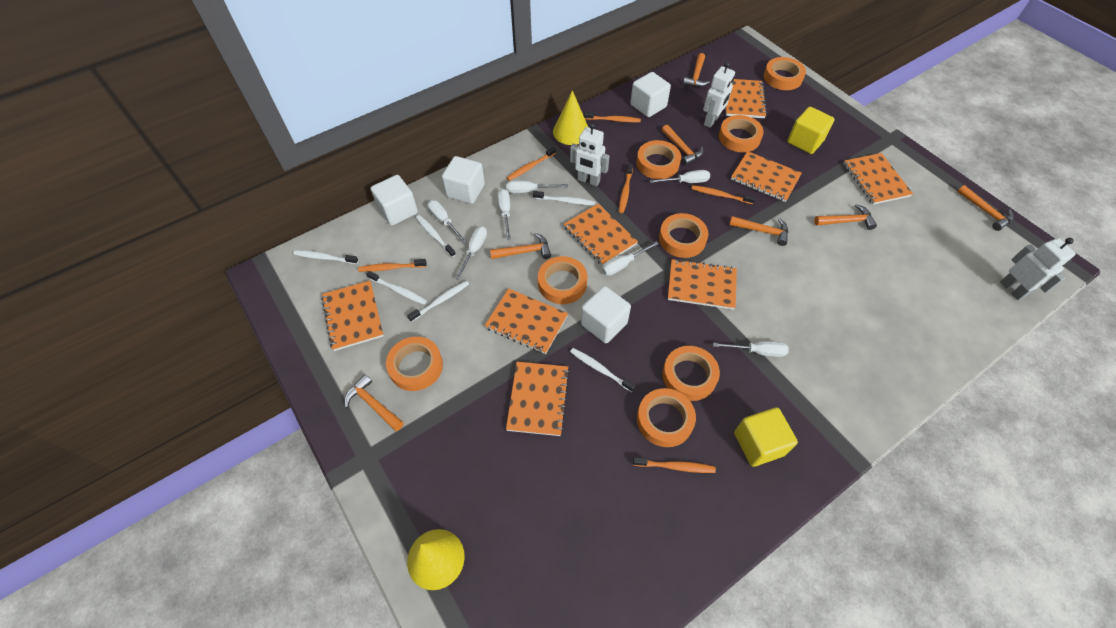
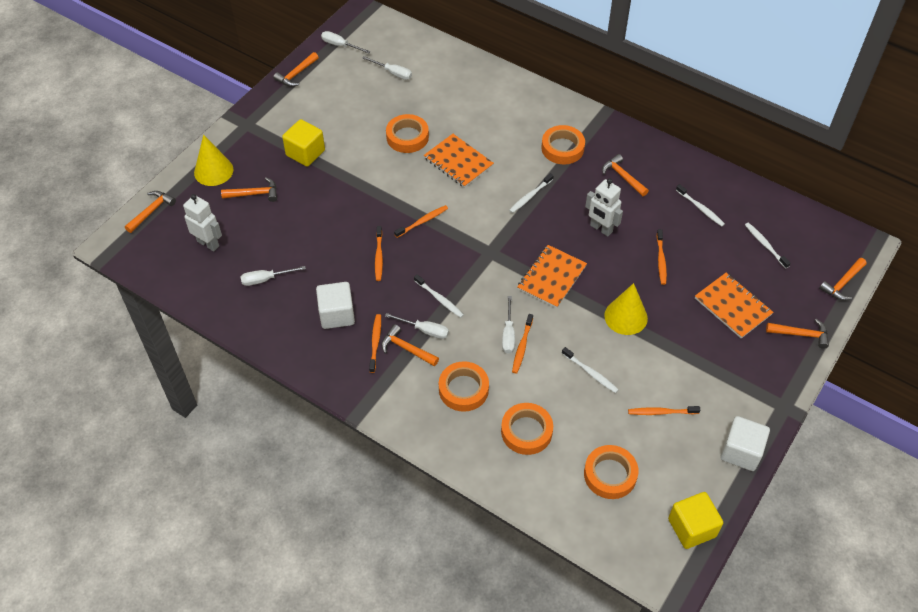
orange notebook: [321,281,384,351] [485,288,568,354] [506,362,570,436] [564,204,638,266] [668,259,737,310] [725,79,767,118] [731,151,802,202] [843,153,913,205] = 8 -> [424,134,494,188] [517,245,587,308] [695,273,773,338] = 3
orange tape: [386,337,443,391] [538,256,587,304] [636,140,681,179] [637,388,696,447] [659,213,708,258] [662,346,720,401] [719,115,764,152] [764,57,806,90] = 8 -> [386,114,429,153] [439,361,489,412] [501,403,553,455] [542,125,585,164] [584,445,639,499] = 5
white cube: [371,175,418,226] [442,156,485,204] [581,286,631,343] [630,72,671,117] = 4 -> [316,282,355,329] [720,416,770,471] = 2
white robot: [570,123,610,186] [703,62,735,128] [1000,238,1076,300] = 3 -> [183,194,222,251] [585,178,623,236] = 2
white screwdriver: [427,200,466,243] [455,226,487,280] [498,189,511,240] [506,180,568,193] [602,241,659,276] [649,170,710,183] [713,341,789,357] = 7 -> [241,266,306,286] [321,31,371,54] [362,56,412,80] [385,313,449,339] [502,296,515,354] = 5
white toothbrush: [293,250,358,264] [366,271,427,305] [407,281,469,322] [416,215,456,257] [533,191,595,206] [570,348,635,392] = 6 -> [414,274,464,318] [509,173,554,213] [562,347,619,393] [676,184,725,226] [745,223,791,269] = 5

